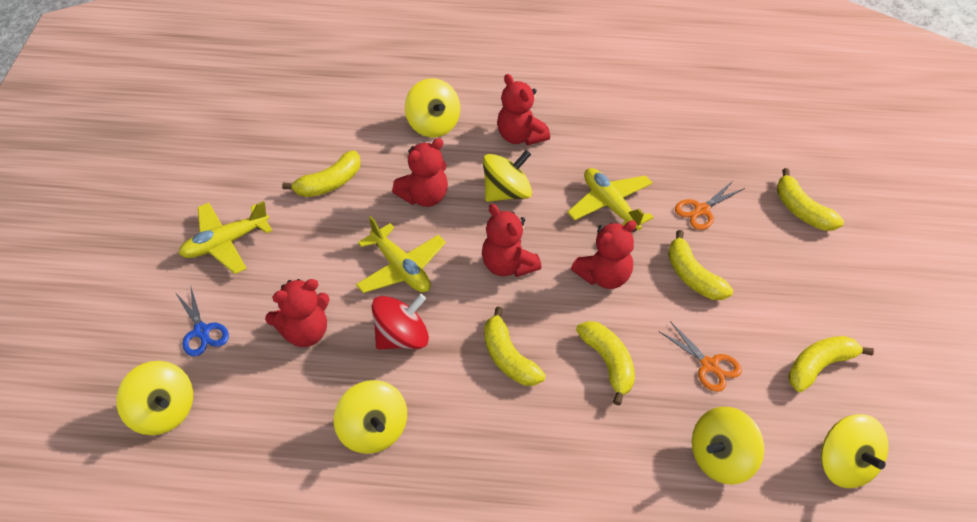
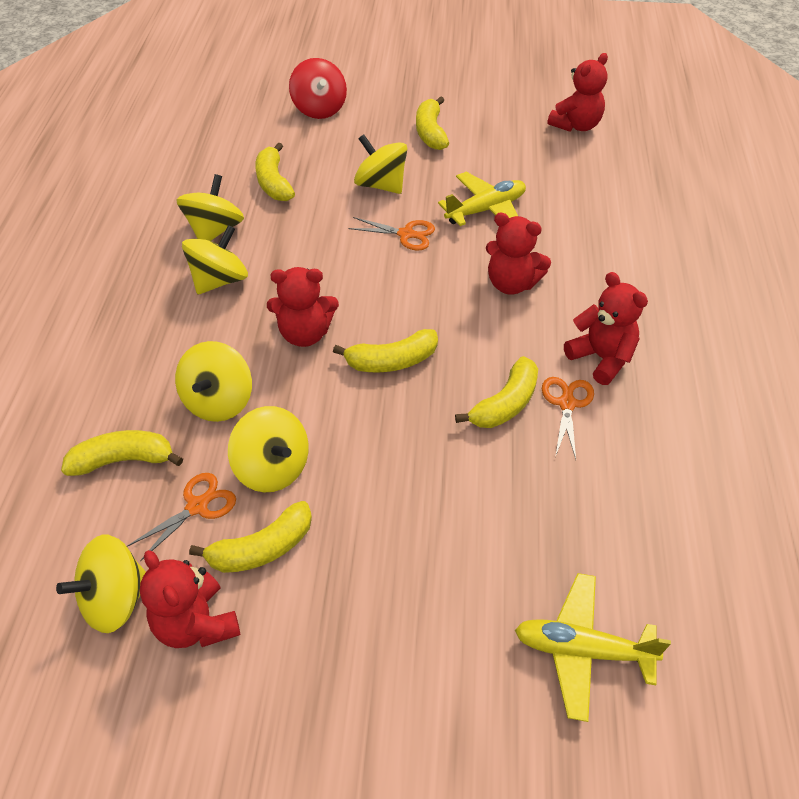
blue scissors: [175,285,229,356] = 1 -> none = 0
orange scissors: [658,321,742,392] [675,181,745,230] = 2 -> [127,473,236,561] [348,217,435,250] [542,377,594,459] = 3
yellow plane: [179,201,272,274] [356,216,446,293] [567,168,654,232] = 3 -> [438,172,526,226] [515,573,671,722] = 2

